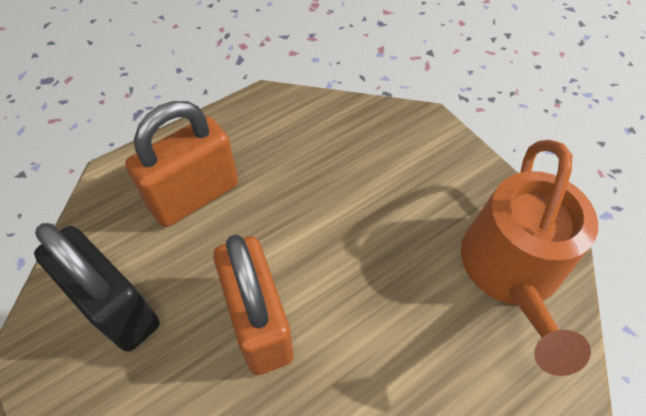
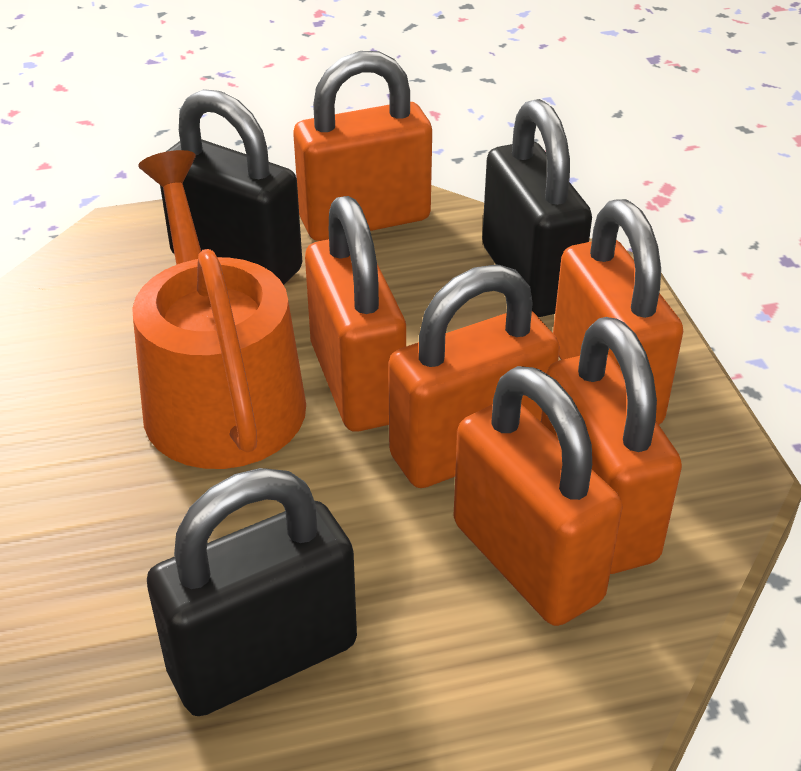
black padlock: [34,223,160,352] = 1 -> [147,468,357,716] [160,89,302,285] [482,99,592,317] = 3
orange padlock: [125,101,238,227] [213,234,294,375] = 2 -> [293,51,432,241] [305,196,406,431] [388,264,560,488] [453,366,623,626] [541,317,682,574] [553,199,683,424] = 6

